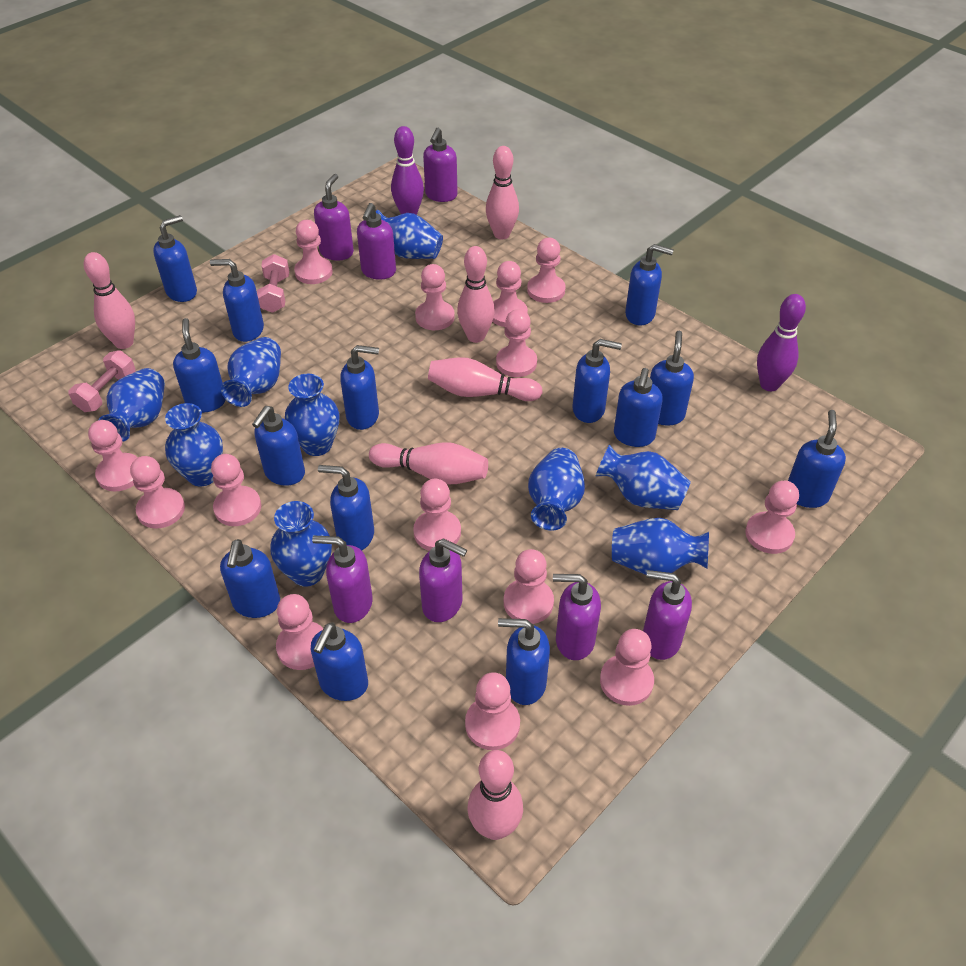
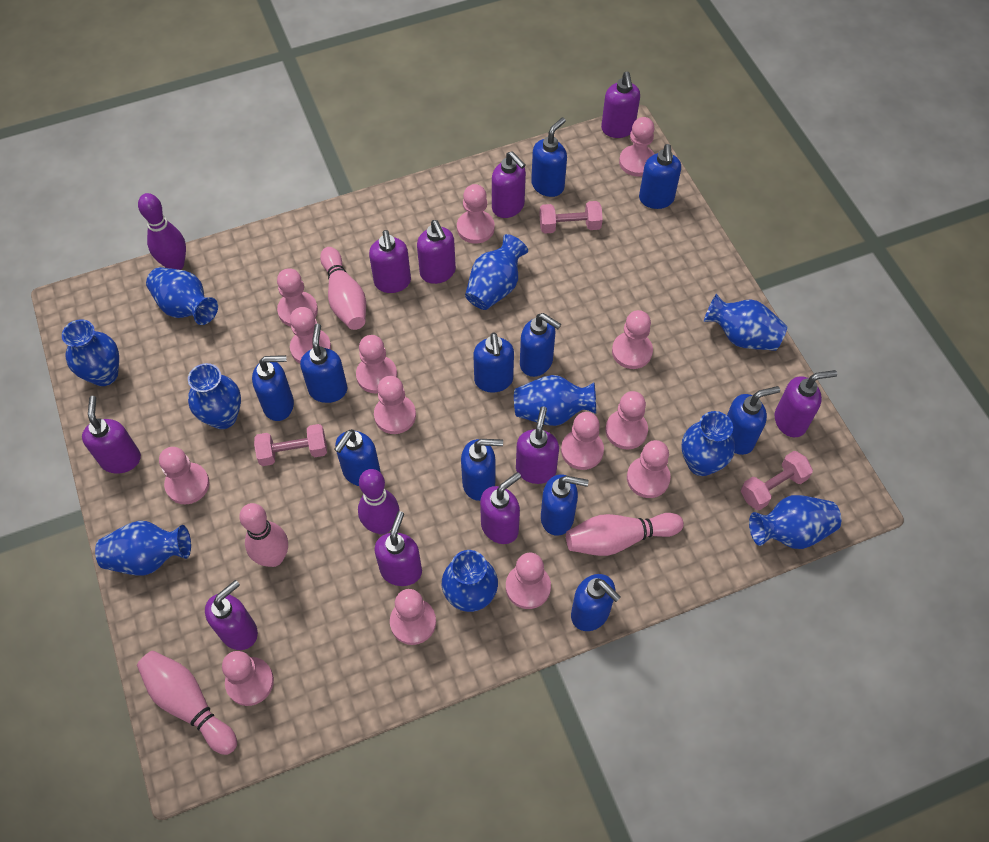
blue soap dispenser: [153,215,197,302] [173,318,226,413] [210,259,264,342] [220,539,280,618] [252,406,305,486] [311,622,368,701] [318,465,374,550] [340,345,379,430] [498,618,550,705] [573,339,622,423] [614,368,663,447] [625,244,674,326] [650,331,694,426] [788,410,846,508] = 14 -> [252,355,294,421] [300,324,347,403] [334,429,381,486] [461,439,503,501] [473,332,514,393] [520,313,561,377] [531,117,567,197] [541,474,589,536] [571,574,621,631] [639,144,681,209] [727,386,780,455] = 11
blue vase: [98,368,165,442] [165,403,223,486] [221,337,281,407] [270,501,332,587] [285,374,339,456] [376,210,443,259] [528,448,585,531] [596,445,691,510] [612,518,709,575] = 9 -> [62,319,119,386] [95,521,191,576] [146,267,218,325] [188,363,241,429] [442,550,498,612] [465,234,528,310] [514,375,596,426] [682,411,735,476] [704,294,787,351] [749,495,841,549] = 10
pink bowling pin: [84,252,135,349] [369,442,488,484] [428,357,543,401] [457,246,495,343] [467,750,523,840] [486,146,519,239] = 6 -> [137,651,237,755] [239,503,288,567] [320,247,366,330] [566,513,684,556] = 4
pink dumbbell: [68,350,136,412] [257,254,289,313] = 2 -> [254,424,327,466] [539,201,603,234] [741,451,813,510] = 3
purple soap dispenser: [312,536,373,623] [314,174,354,261] [357,203,396,280] [419,539,467,622] [423,128,458,202] [553,574,601,660] [643,570,692,660] = 7 -> [82,396,141,474] [205,580,258,650] [369,230,411,293] [374,511,422,586] [417,220,456,284] [480,472,521,544] [492,151,526,218] [516,406,559,484] [601,72,640,138] [775,370,837,437] = 10

